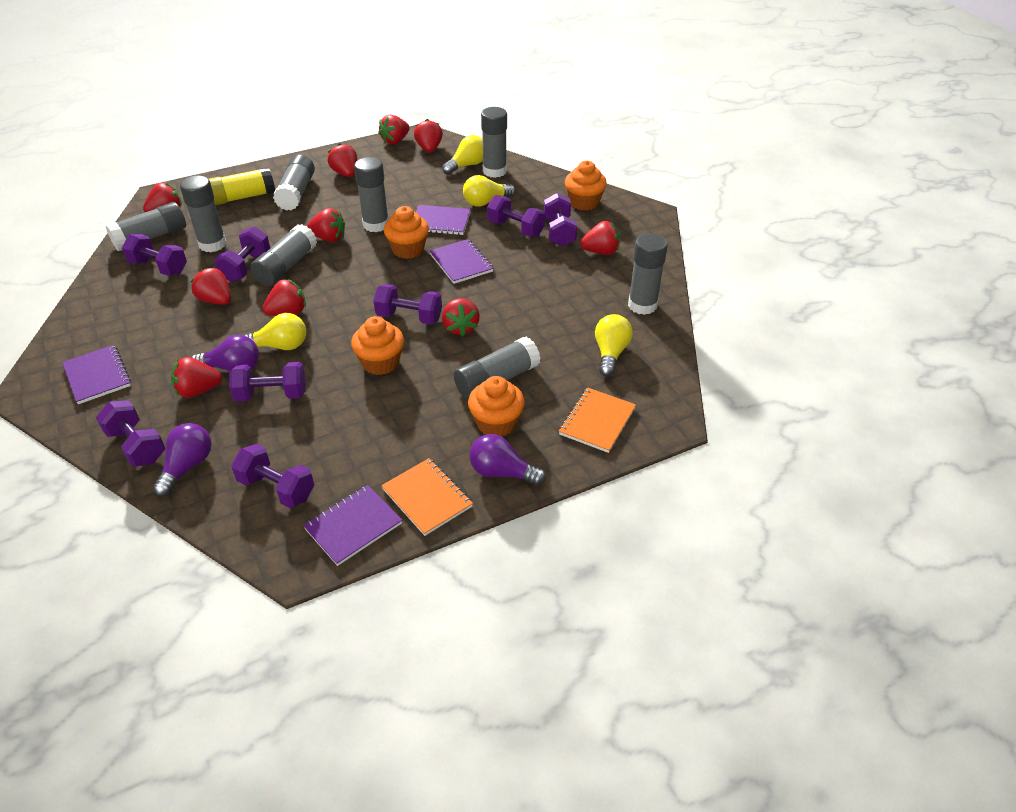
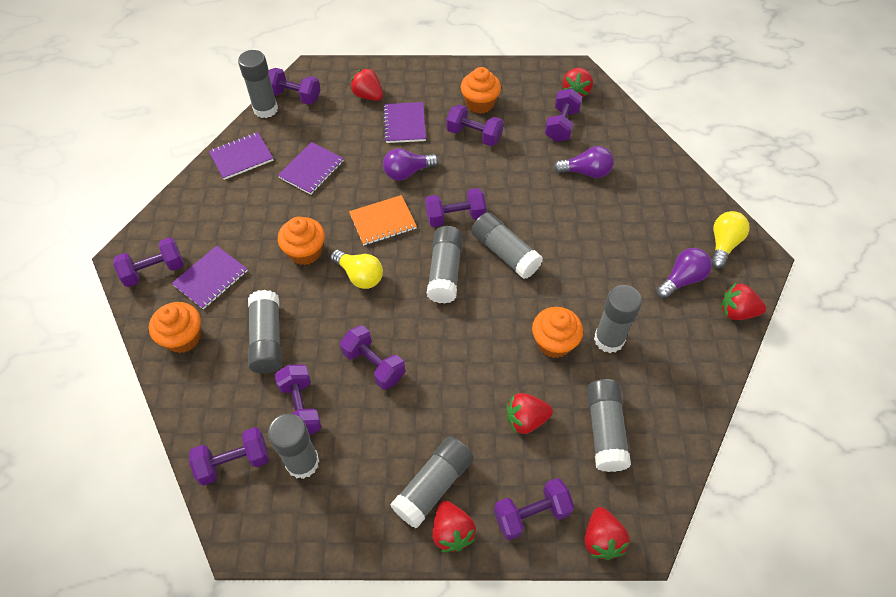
orange notebook: [381,458,473,536] [559,387,636,453] = 2 -> [349,195,417,245] = 1
purple dumbbell: [96,400,166,467] [122,234,187,276] [214,226,270,282] [229,362,306,402] [231,444,314,508] [374,284,442,325] [487,195,545,237] [544,193,577,247] = 8 -> [113,237,184,287] [189,427,269,486] [268,68,321,105] [275,365,322,436] [340,325,405,390] [425,188,486,227] [446,104,504,146] [494,478,574,540] [545,88,582,142] = 9
red strawberry: [143,183,182,212] [171,357,222,398] [191,267,231,305] [262,279,306,316] [307,208,345,242] [328,143,357,177] [378,115,410,145] [414,119,443,152] [442,298,480,336] [580,221,620,255] = 10 -> [350,68,383,101] [432,501,476,552] [507,393,553,434] [563,68,593,97] [585,507,630,560] [721,283,766,320] = 6
yellow glue stick: [209,167,275,205] = 1 -> none = 0
yellow light bulb: [245,313,306,350] [442,135,483,175] [463,175,516,207] [595,314,633,377] = 4 -> [330,250,383,289] [711,211,750,269] = 2

